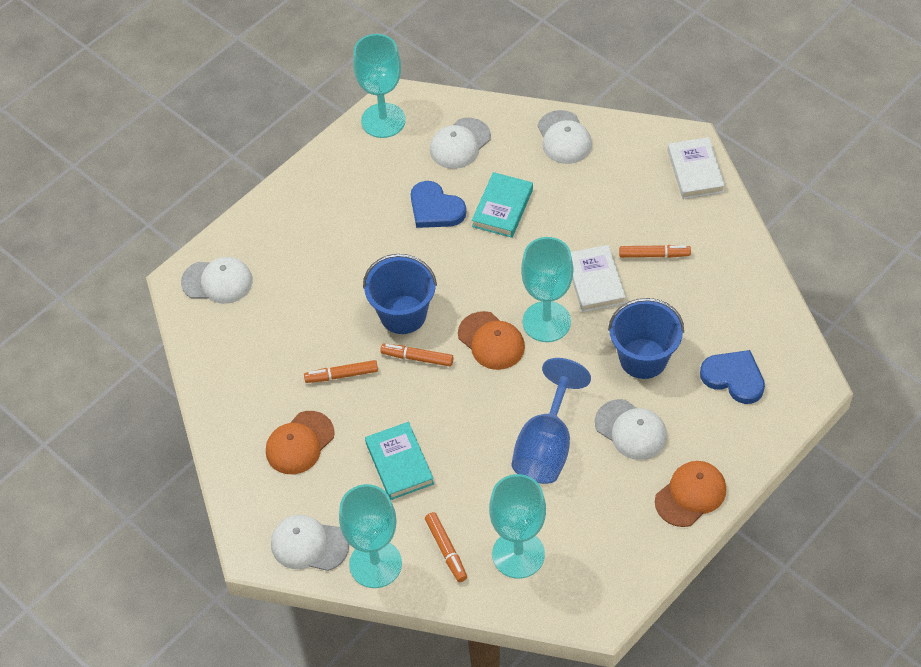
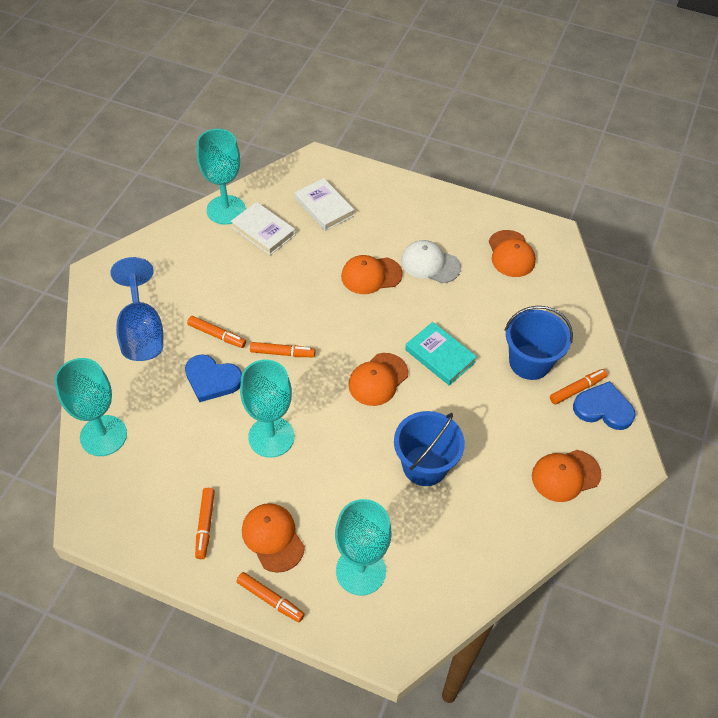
orange cap: [266,411,335,474] [458,311,525,370] [655,461,726,527] = 3 -> [242,503,305,573] [341,255,403,294] [348,353,408,406] [489,230,536,277] [532,450,601,502] = 5
orange marker: [304,360,378,383] [380,344,454,366] [425,512,467,582] [619,245,691,258] = 4 -> [187,316,246,348] [195,488,215,559] [236,572,305,622] [250,342,315,357] [550,369,608,404] = 5
turquoise book: [365,422,434,500] [472,172,533,238] = 2 -> [405,322,477,386] = 1
white cap: [181,257,253,304] [271,515,349,571] [430,118,491,169] [537,110,592,164] [595,399,667,460] = 5 -> [401,240,461,283] = 1

